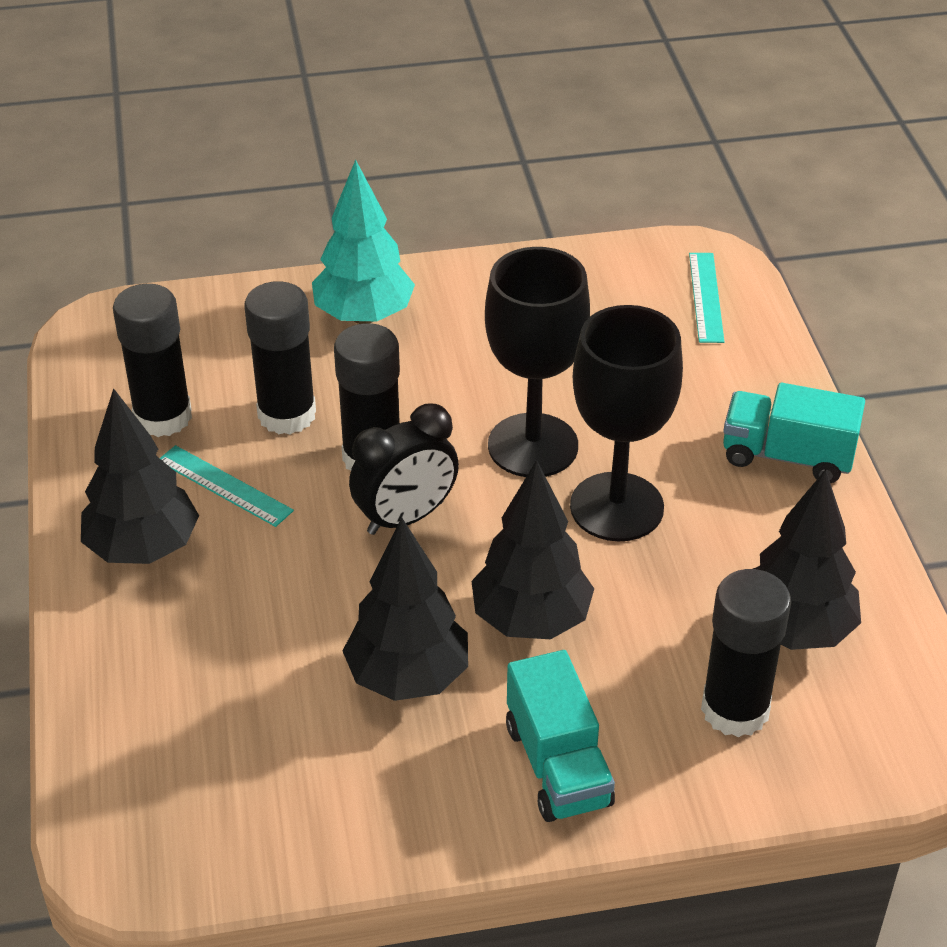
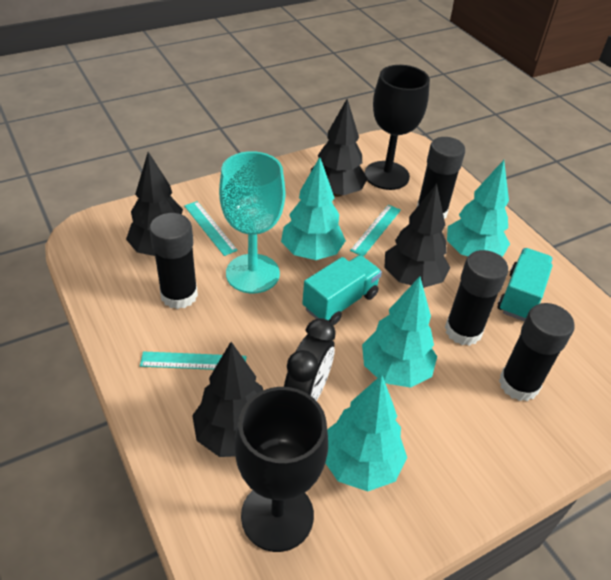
turquoise goblet: none = 0 -> [219,151,285,293] = 1
turquoise ruler: [160,445,294,527] [689,253,724,343] = 2 -> [140,351,246,370] [184,201,238,256] [350,205,401,257] = 3
turquoise tree: [312,159,415,324] = 1 -> [281,157,346,260] [326,375,407,491] [362,277,437,388] [447,160,510,257] = 4

